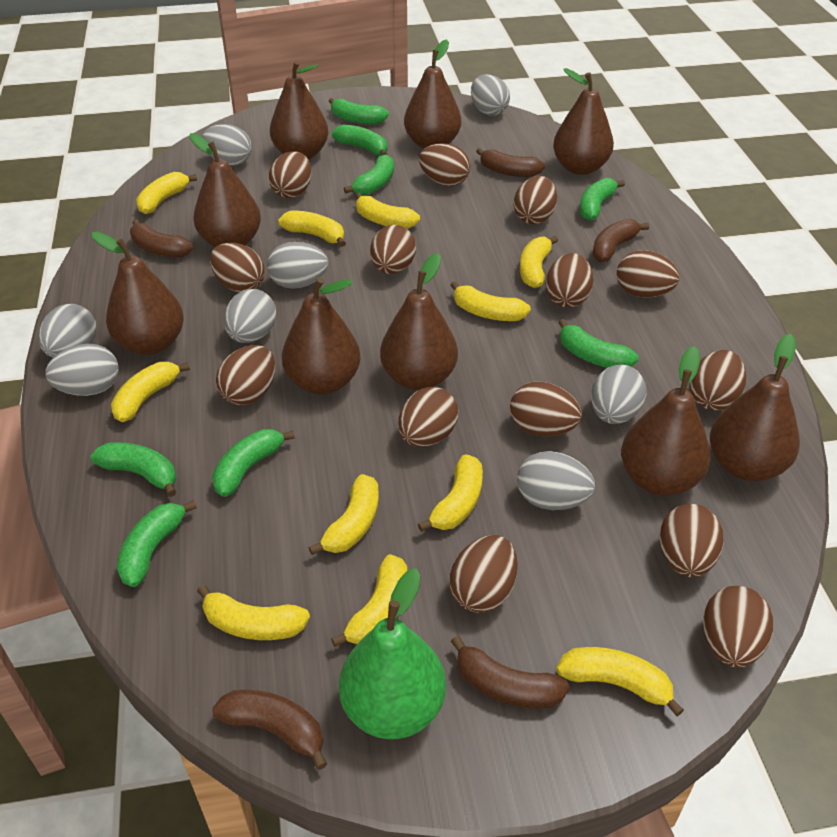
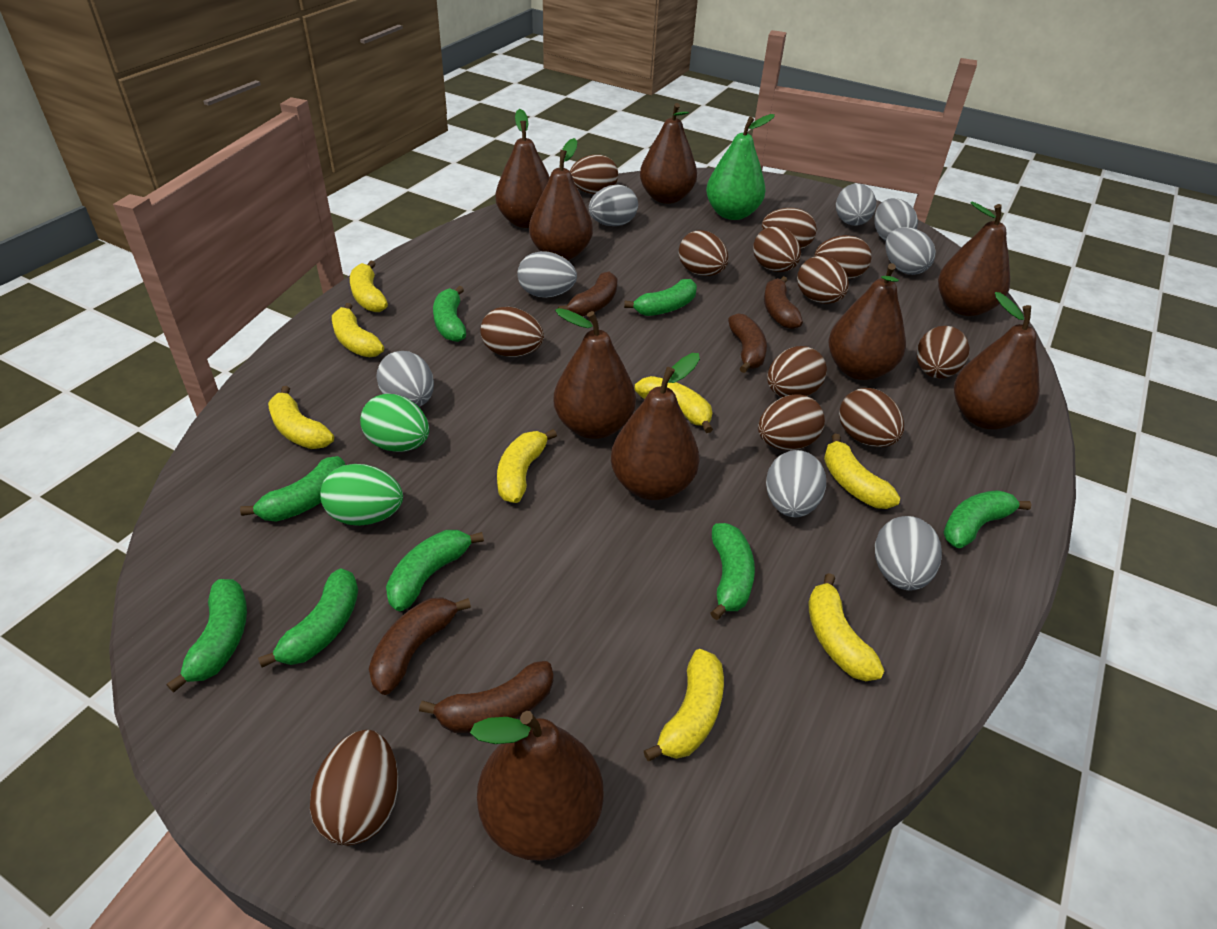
brown egg: [210,242,265,292] [216,345,275,405] [269,151,312,198] [370,225,416,274] [398,387,458,447] [419,143,470,186] [450,535,518,613] [510,382,582,436] [514,176,557,224] [546,253,593,308] [617,250,680,298] [660,504,724,577] [690,350,746,411] [703,586,773,668] = 14 -> [310,730,398,846] [481,307,544,357] [570,155,618,194] [679,230,728,276] [753,226,801,272] [758,395,825,450] [762,208,817,249] [767,346,827,397] [797,256,849,304] [814,235,871,279] [839,388,904,447] [917,326,970,379] = 12
green egg: none = 0 -> [320,464,403,526] [360,394,429,452] = 2
yellow banana: [111,362,190,422] [136,172,197,214] [197,585,310,640] [278,211,346,247] [309,474,379,555] [331,554,407,647] [355,192,420,229] [418,454,483,532] [450,281,531,321] [520,236,558,288] [556,647,684,716] = 11 -> [268,386,334,449] [332,303,384,357] [350,260,388,312] [497,429,557,503] [635,376,713,433] [644,649,724,761] [808,573,884,681] [824,434,900,509] = 8

